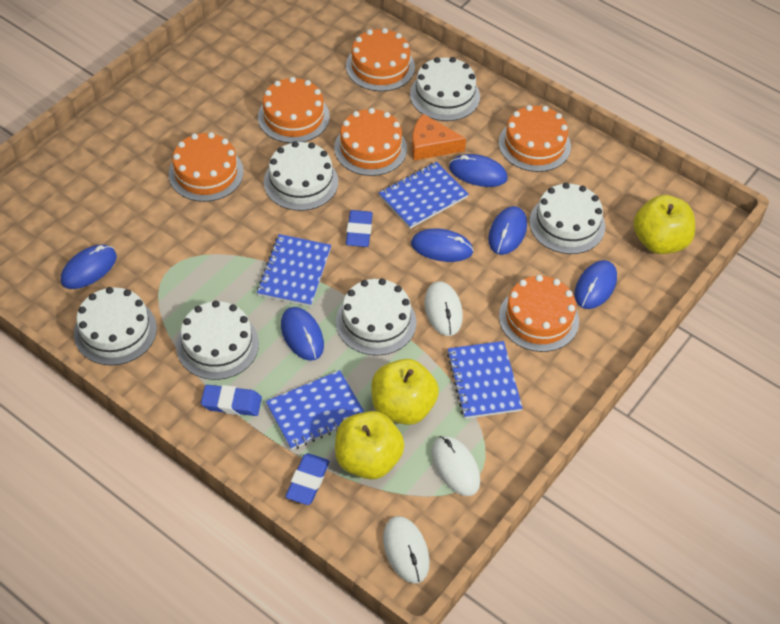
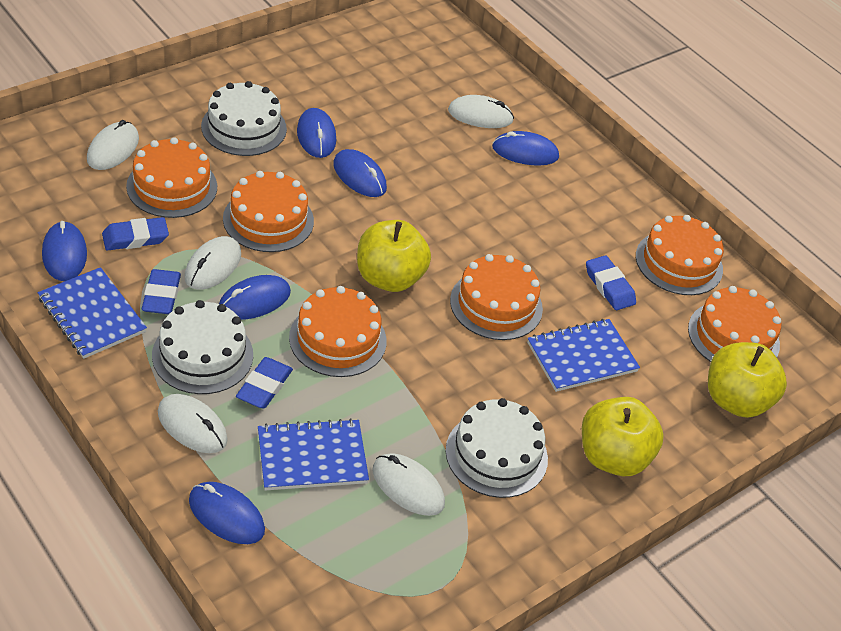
blue eraser: [201,385,262,416] [285,453,330,505] [346,210,373,247] = 3 -> [102,217,169,251] [141,269,181,314] [236,357,293,409] [586,255,636,310] = 4
blue notebook: [257,234,331,307] [266,370,364,450] [379,162,469,229] [447,341,523,419] = 4 -> [38,267,147,359] [258,418,369,491] [527,319,640,392] = 3
orange cheese: [412,114,466,161] = 1 -> none = 0
white cake: [74,287,157,365] [176,300,259,380] [264,141,338,211] [336,278,416,356] [410,57,480,121] [529,183,605,254] = 6 -> [152,300,253,394] [201,81,287,156] [446,398,548,498] = 3
white mouse: [383,516,430,584] [424,281,463,336] [431,436,480,496] = 3 -> [87,120,139,170] [158,394,228,453] [185,236,241,290] [372,453,445,516] [448,95,514,128] = 5

